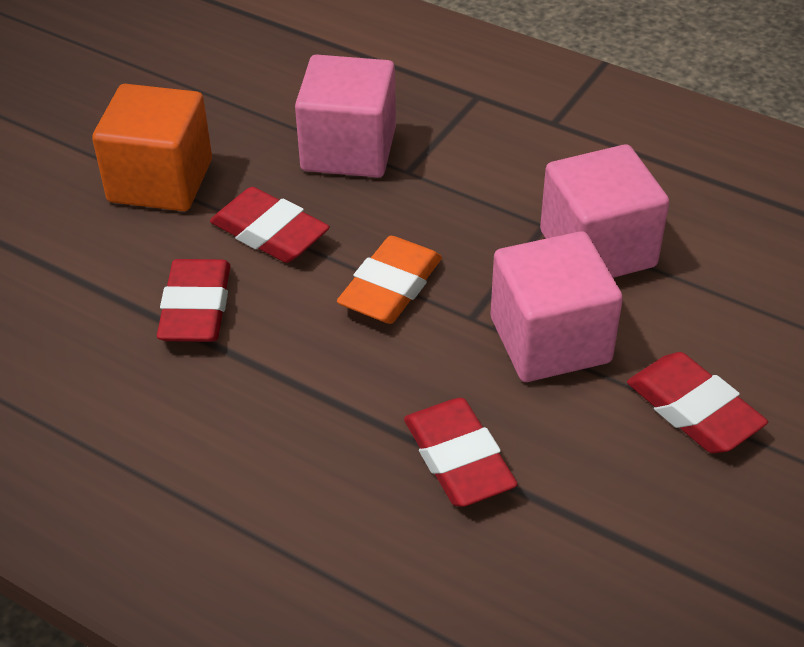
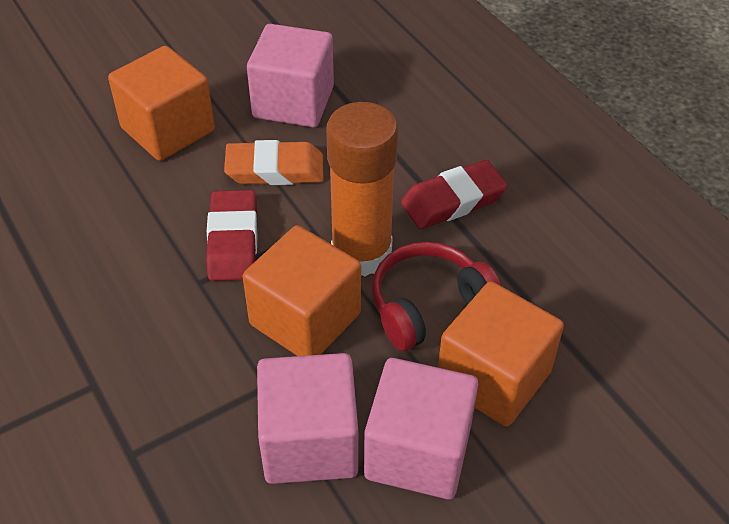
orange cube: [92,84,212,211] = 1 -> [108,46,215,161] [243,225,361,356] [438,281,564,426] = 3
orange glue stick: none = 0 -> [326,102,398,277] = 1
red eraser: [157,259,230,342] [210,187,330,263] [404,398,518,507] [627,352,768,453] = 4 -> [206,190,257,281] [401,160,507,229] = 2
red headphones: none = 0 -> [372,242,501,351] = 1

